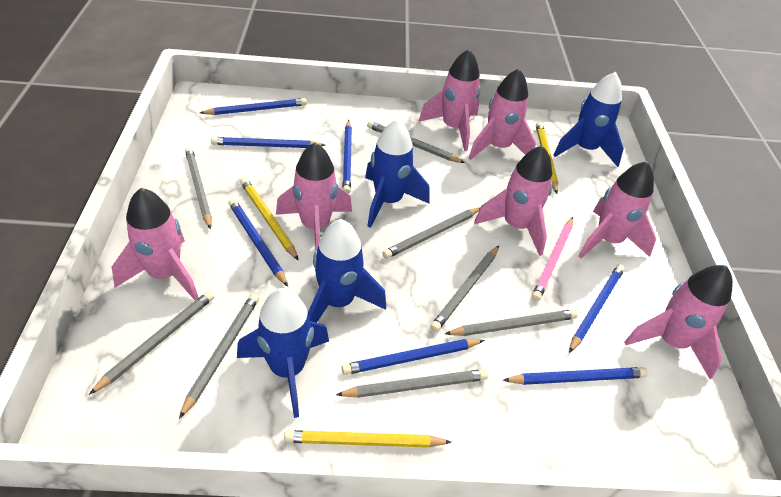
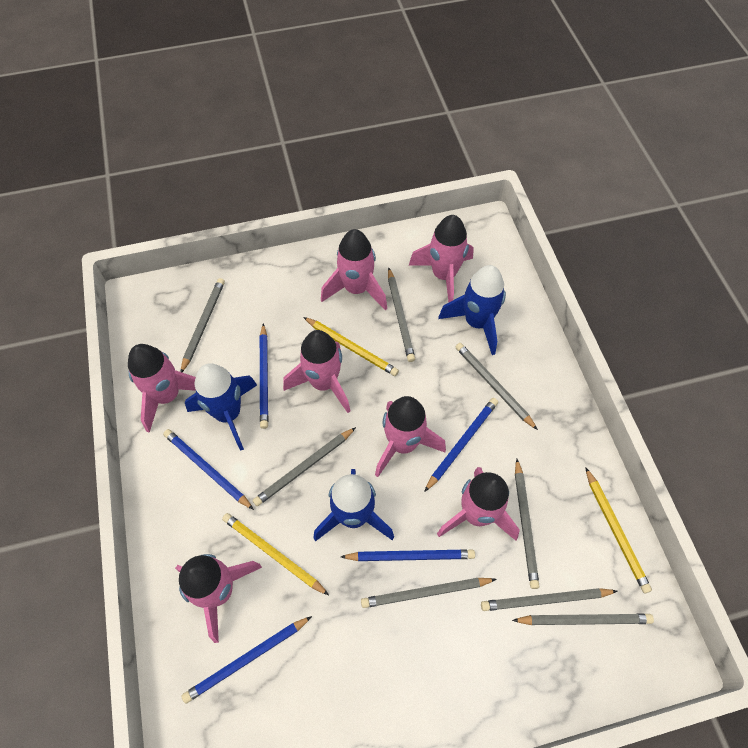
blue pencil: [200,98,307,115] [211,137,325,148] [228,199,288,287] [342,120,352,194] [342,339,485,375] [503,367,648,385] [569,264,625,353] = 7 -> [163,429,254,510] [182,616,312,704] [260,323,269,429] [341,549,475,561] [424,398,498,492] = 5
blue rocket: [237,288,329,418] [308,219,386,323] [365,119,430,228] [553,72,624,167] = 4 -> [185,363,257,451] [313,469,394,541] [438,265,506,355] = 3
pink pencil: [532,217,573,301] = 1 -> none = 0

